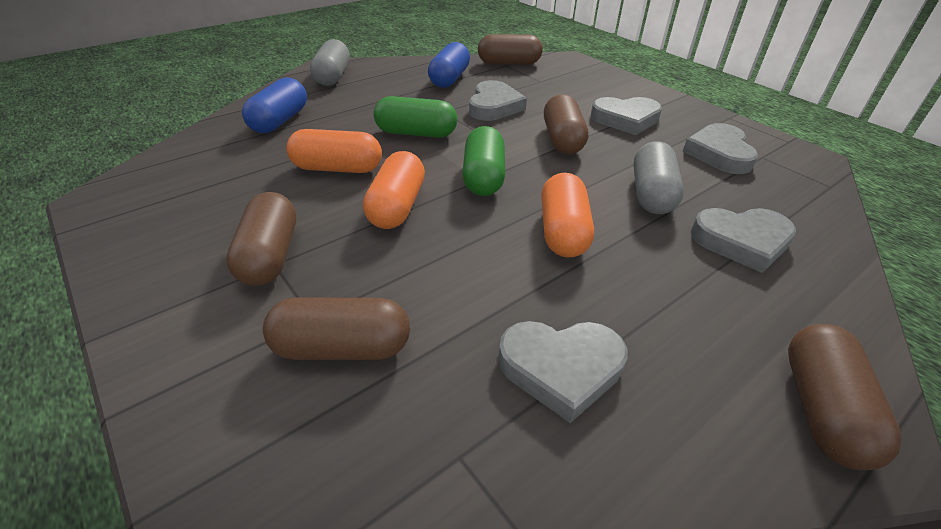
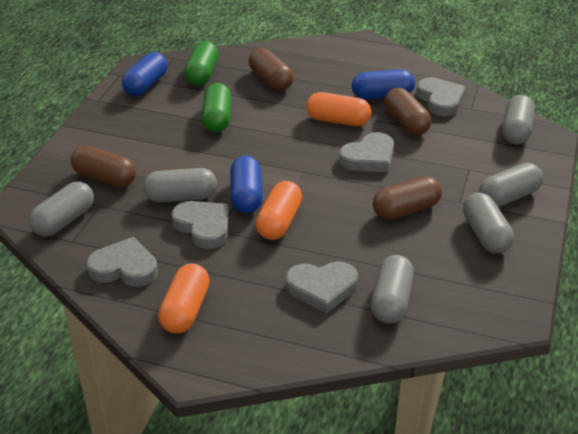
blue capsule: [242,78,307,133] [428,42,470,88] = 2 -> [122,52,168,96] [230,156,263,213] [352,70,415,100] = 3
brown capsule: [226,192,296,286] [263,297,410,360] [478,34,543,65] [544,94,588,154] [788,324,902,470] = 5 -> [71,146,136,187] [249,48,294,91] [373,176,442,220] [384,88,431,135] = 4
grey capsule: [310,39,350,86] [633,141,684,214] = 2 -> [29,182,94,237] [143,168,217,202] [371,255,414,324] [463,193,514,254] [479,163,543,207] [502,95,535,144] = 6

